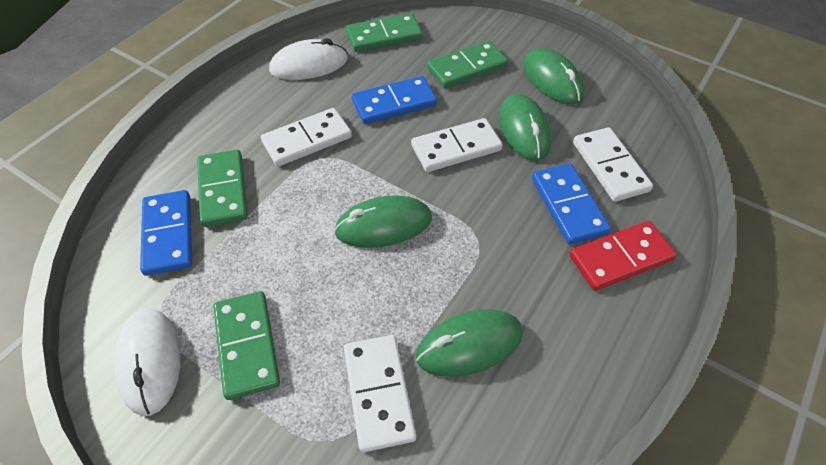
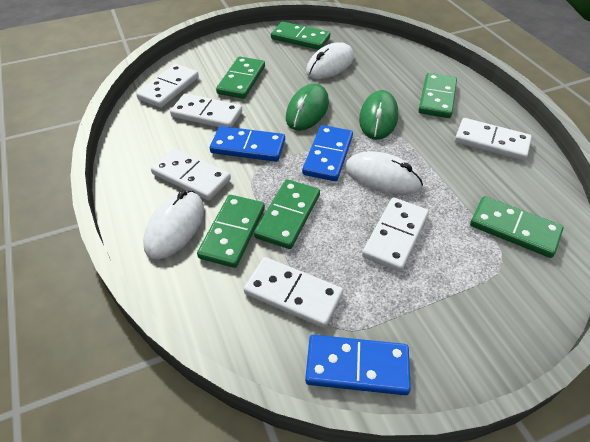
green domino: [197,150,248,227] [214,291,280,400] [346,13,423,52] [427,41,508,88] = 4 -> [197,195,265,268] [216,56,265,99] [254,179,320,249] [271,22,330,50] [418,73,457,118] [470,196,563,258] = 6
green mouse: [334,196,432,248] [416,309,523,377] [499,94,551,161] [524,48,584,105] = 4 -> [286,83,329,131] [359,90,398,140] = 2
red domino: [570,221,677,291] = 1 -> none = 0
white domino: [261,108,352,167] [344,335,416,452] [411,118,503,172] [573,127,653,202] = 4 -> [136,64,199,108] [151,148,231,201] [170,93,242,127] [244,257,343,328] [362,197,429,272] [455,118,532,161] = 6
white mouse: [114,308,181,416] [269,38,348,80] = 2 -> [143,190,204,259] [306,42,354,79] [345,151,423,195] = 3

